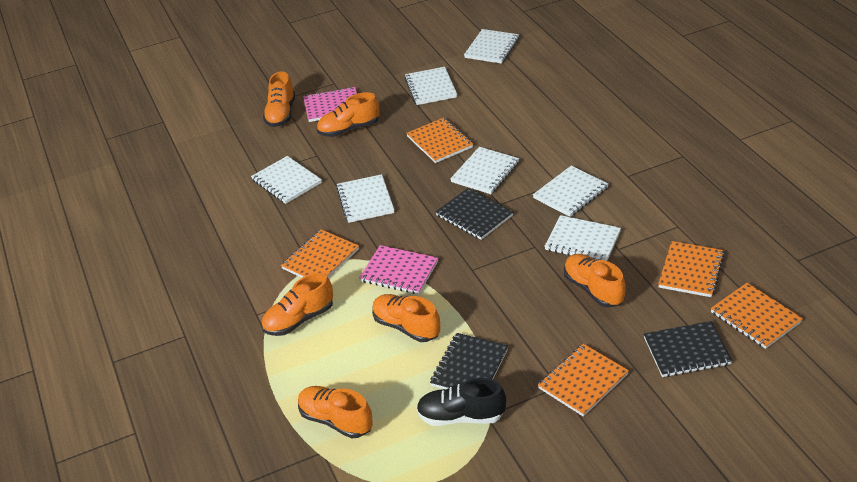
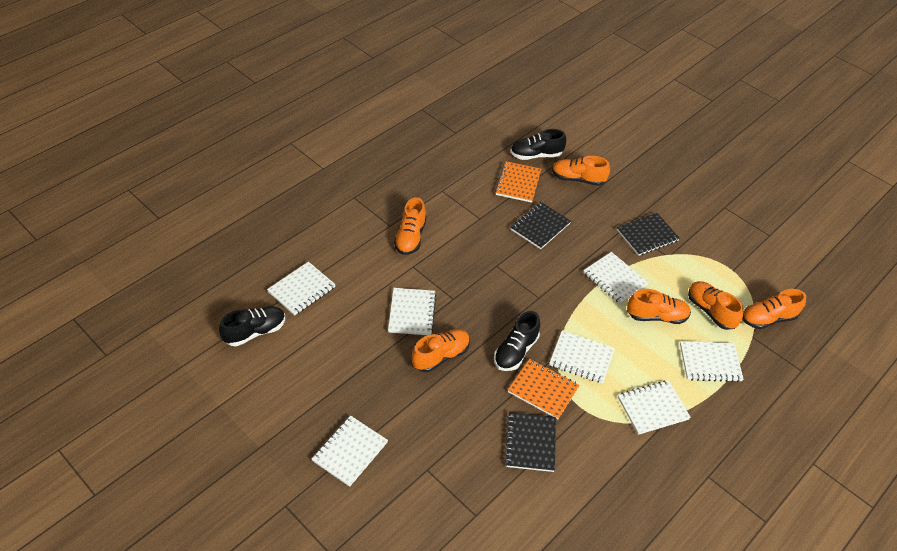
black shoe: [416,378,506,426] = 1 -> [219,306,285,346] [494,311,540,371] [510,129,566,160] = 3
orange notebook: [281,229,359,278] [406,118,473,163] [538,344,629,417] [658,241,725,297] [711,283,803,349] = 5 -> [495,161,541,203] [508,359,580,419] = 2
pink notebook: [303,87,357,122] [359,245,438,294] = 2 -> none = 0

